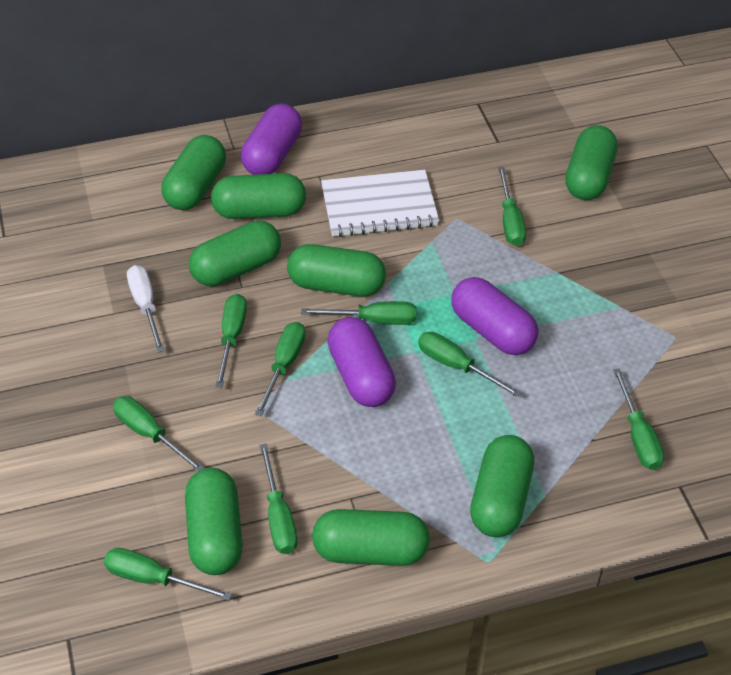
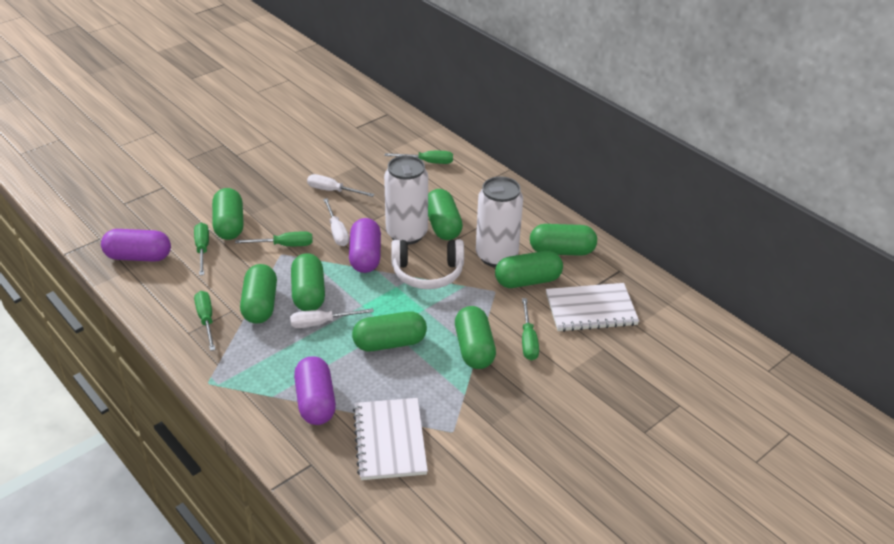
green screwdriver: [104,548,232,601] [113,396,205,472] [215,294,247,388] [255,322,306,416] [260,444,297,554] [301,301,416,325] [418,332,522,398] [498,167,526,246] [613,368,664,470] = 9 -> [194,223,209,275] [194,291,215,351] [235,231,313,246] [385,151,453,164] [522,298,539,361] = 5
white can: none = 0 -> [384,155,428,245] [476,176,523,267] = 2
white headphones: none = 0 -> [391,239,464,289] = 1
white notebook: [321,170,439,237] = 1 -> [353,398,428,480] [546,283,639,332] = 2
white screwdriver: [127,265,165,352] = 1 -> [290,308,374,328] [307,174,375,197] [323,198,349,246] = 3

